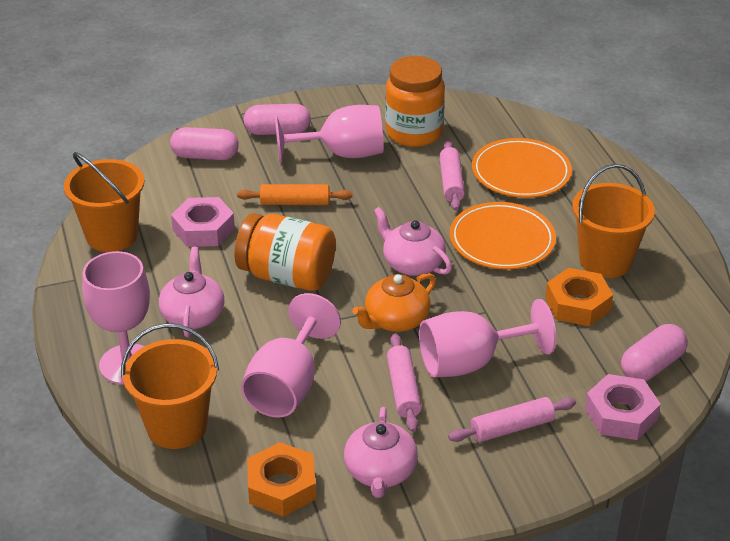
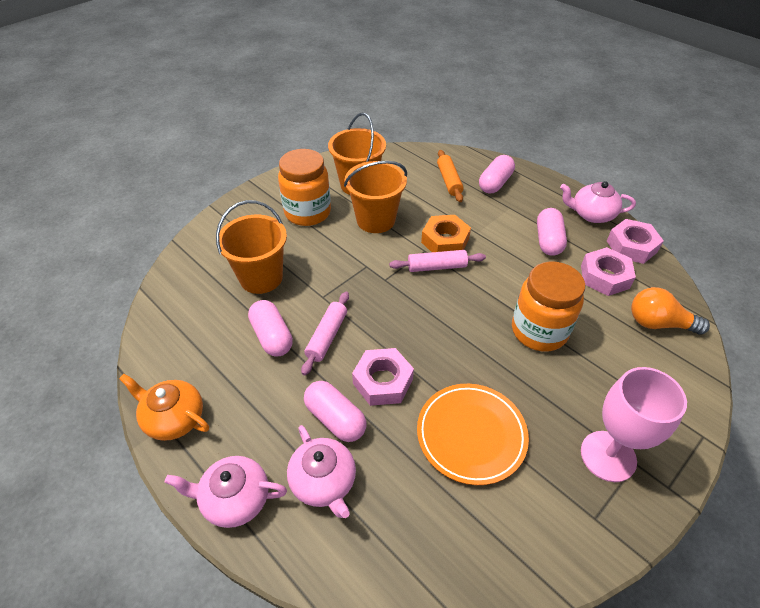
orange light bulb: none = 0 -> [631,287,710,335] = 1
orange nut: [247,442,316,517] [545,268,613,326] = 2 -> [421,215,471,252] = 1
orange plate: [450,202,556,270] [472,138,572,198] = 2 -> [417,384,529,485] = 1
pink capsule: [170,127,238,160] [244,104,311,135] [621,324,688,381] = 3 -> [248,300,293,356] [304,381,366,442] [479,155,515,194] [537,208,567,256] = 4
pink goblet: [82,251,150,384] [241,293,341,418] [275,105,383,163] [419,299,556,378] = 4 -> [581,367,687,482] = 1
pink nut: [171,197,235,247] [585,374,661,440] = 2 -> [352,348,414,406] [581,247,636,296] [607,219,664,264] = 3
pink rolling pin: [387,333,422,432] [439,140,465,211] [448,397,576,442] = 3 -> [301,291,349,375] [389,250,486,272] = 2

